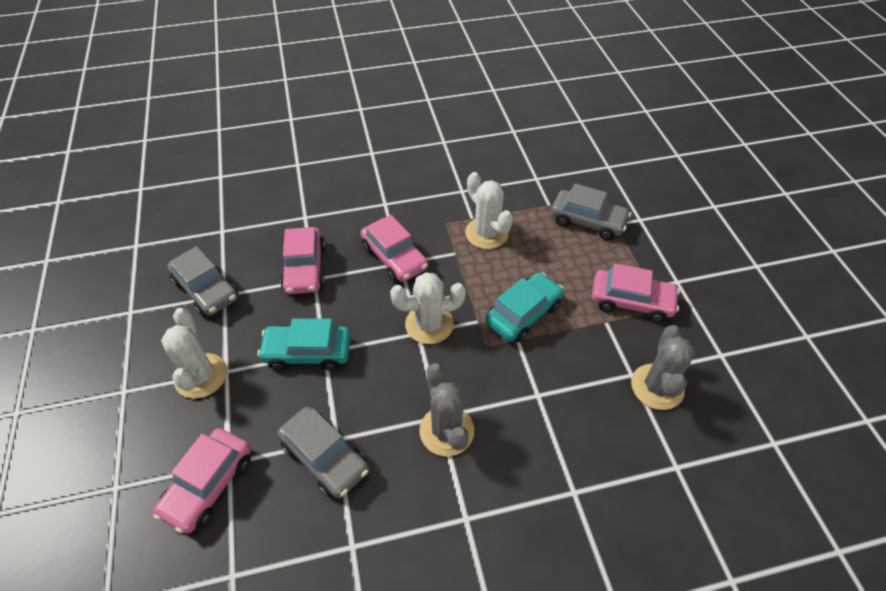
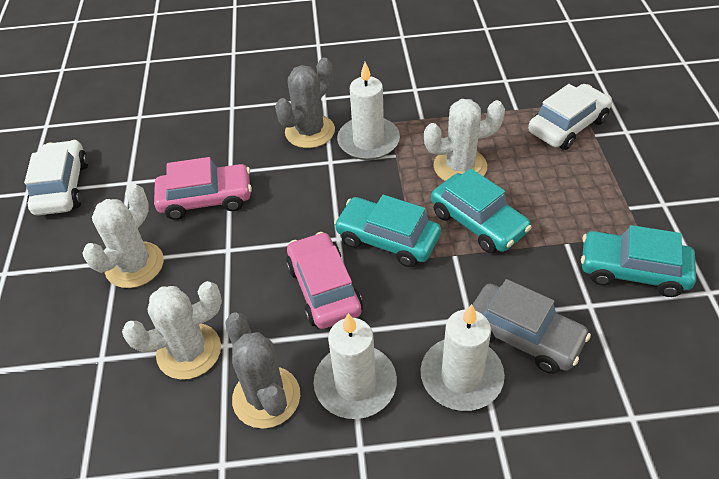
grey car: [168,246,239,317] [277,407,369,498] [551,183,631,240] = 3 -> [472,279,591,374] = 1
pink car: [153,428,251,534] [281,227,325,294] [361,215,428,282] [592,263,680,322] = 4 -> [154,157,252,220] [286,232,363,329] = 2
turquoise car: [257,318,351,371] [485,272,564,342] = 2 -> [334,195,441,267] [431,168,532,253] [581,225,696,297] = 3
white candle: none = 0 -> [314,313,397,419] [337,62,400,160] [421,304,505,411] = 3
white car: none = 0 -> [24,140,88,215] [528,84,612,150] = 2

